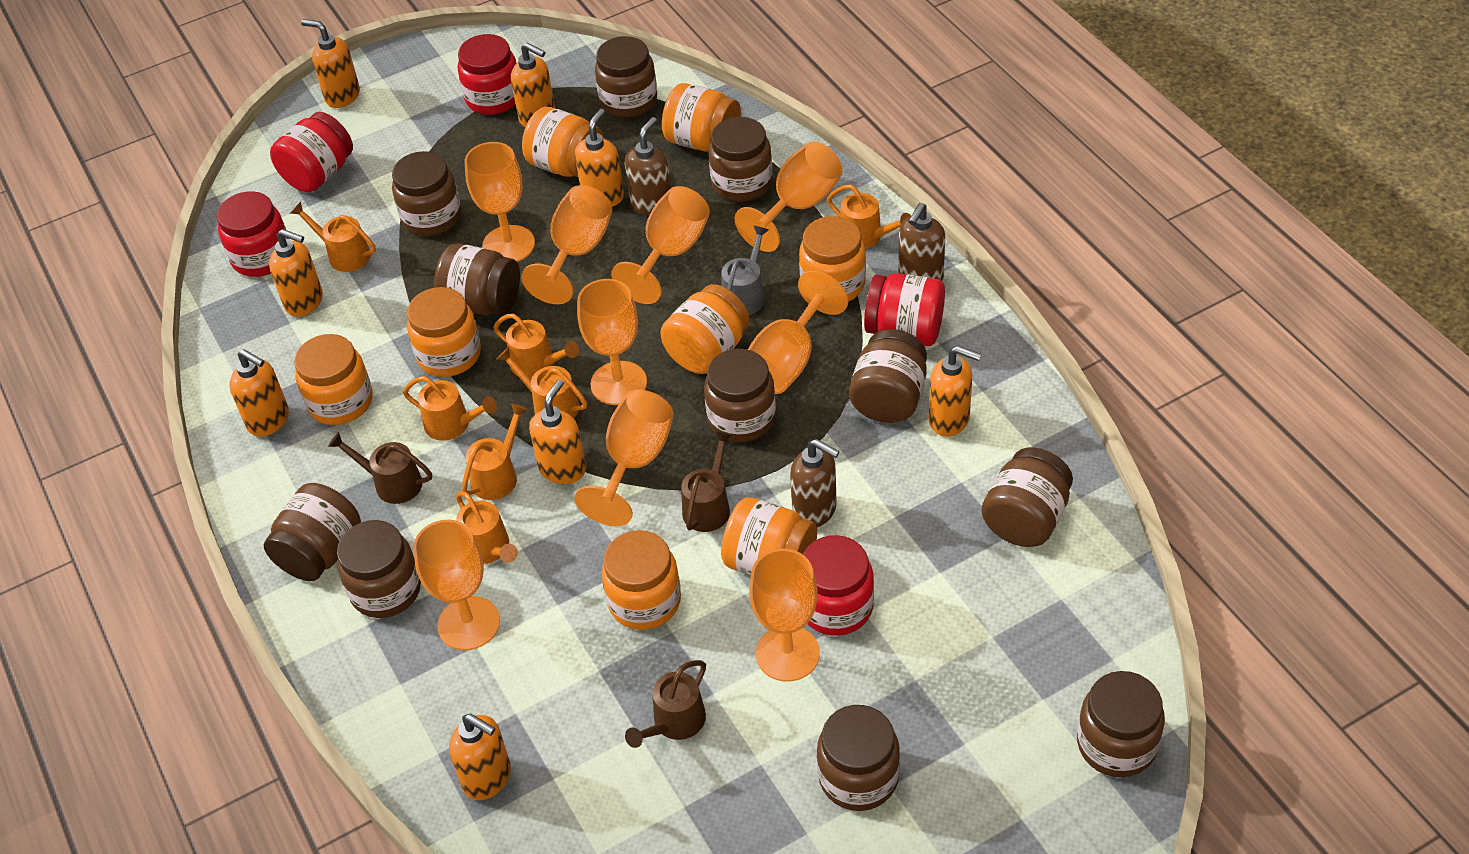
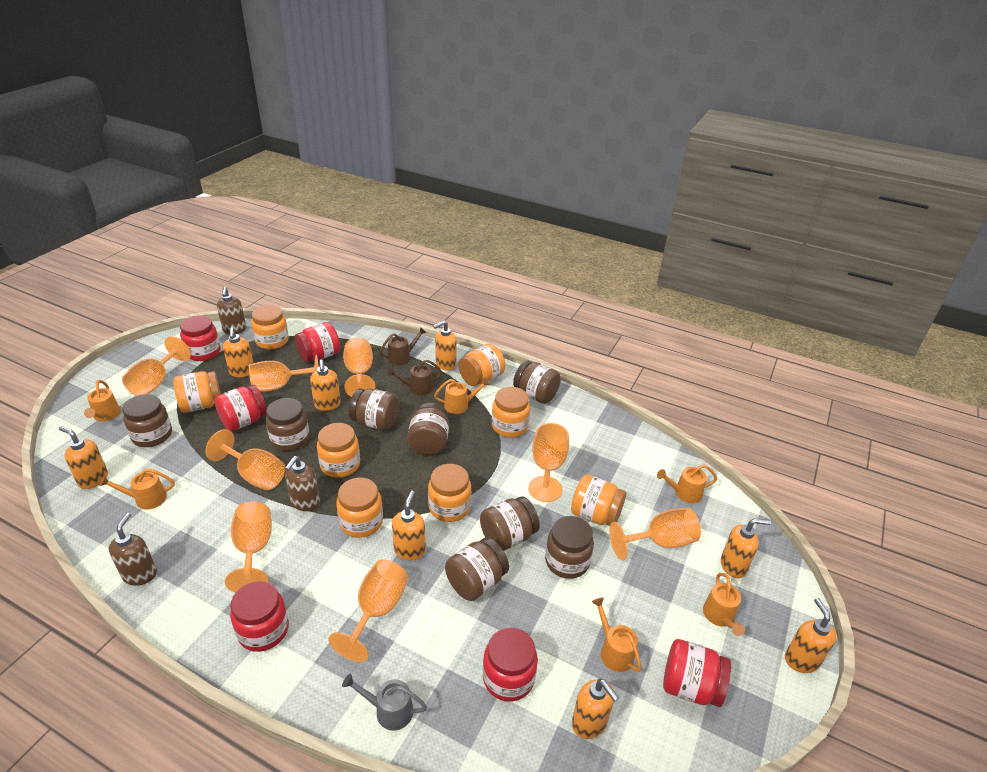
brown jar: [264,483,361,581] [337,520,421,618] [392,151,461,236] [434,243,520,315] [595,36,657,118] [704,349,776,442] [708,117,772,201] [817,705,900,811] [849,329,927,423] [981,447,1073,547] [1077,671,1165,777] = 11 -> [122,394,172,447] [266,398,309,451] [349,389,398,430] [407,403,449,455] [445,537,509,601] [480,497,540,551] [513,360,561,404] [545,516,594,579] = 8
brown watering can: [328,432,432,504] [625,660,706,748] [681,431,732,532] = 3 -> [380,327,427,365] [387,360,442,395] = 2
orange goblet: [413,520,500,650] [465,142,535,262] [521,185,612,304] [575,389,674,526] [577,279,647,405] [611,186,710,304] [735,142,843,252] [748,271,848,394] [749,549,820,682] = 9 -> [122,336,191,396] [205,429,285,490] [225,501,272,593] [249,355,319,392] [328,560,408,662] [343,337,375,397] [528,423,569,502] [609,508,701,560] = 8
orange watering can: [291,202,376,272] [403,376,497,441] [456,491,518,564] [462,403,528,500] [494,314,579,379] [497,347,587,418] [827,184,911,249] = 7 -> [84,380,121,421] [99,468,175,510] [434,378,490,414] [592,598,642,672] [657,465,717,503] [703,573,745,636] = 6
red jar: [217,191,289,277] [270,112,353,192] [458,34,516,115] [803,535,874,636] [864,273,945,346] = 5 -> [180,315,221,361] [214,385,267,431] [230,581,289,652] [295,322,340,362] [483,628,538,702] [663,639,731,707] = 6

